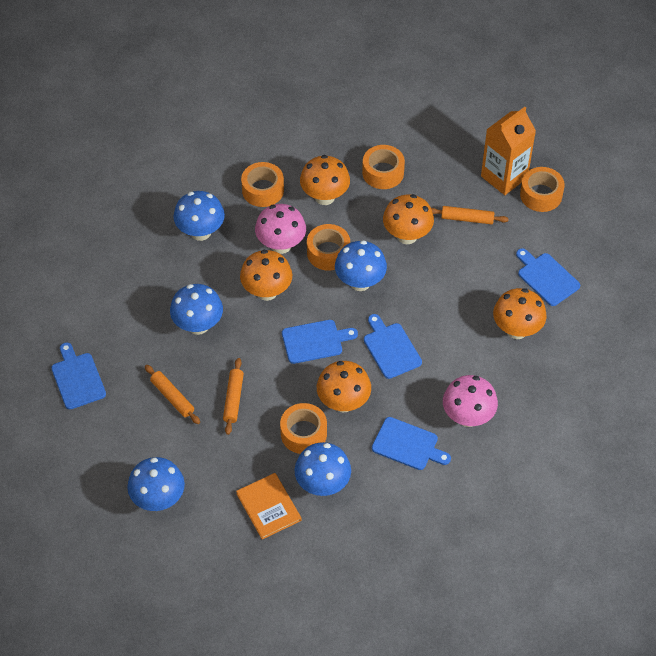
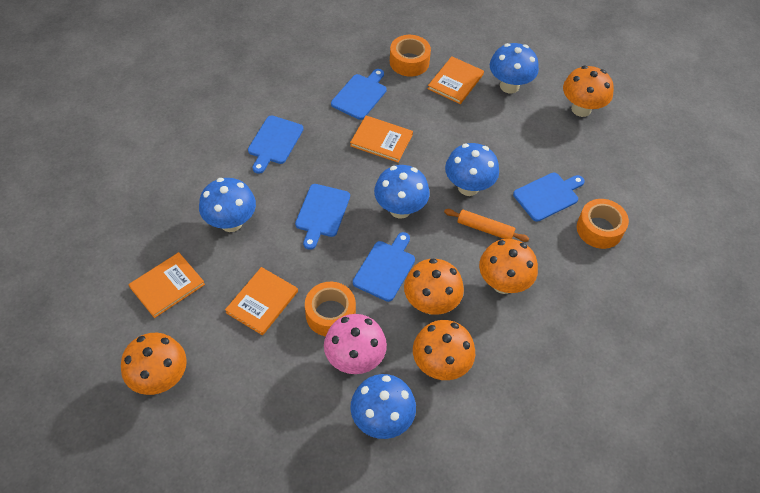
orange book: [236,473,301,539] = 1 -> [128,252,205,318] [225,267,298,335] [350,116,413,162] [428,56,484,104] = 4
orange carton: [481,107,536,195] = 1 -> none = 0
orange rolling pin: [145,365,200,424] [223,358,244,435] [431,206,509,224] = 3 -> [444,209,529,242] = 1
orange tape: [241,162,284,207] [280,403,327,454] [307,224,350,271] [362,145,405,189] [520,167,565,212] = 5 -> [305,282,356,336] [390,35,431,76] [577,199,629,249] = 3
pink mushroom: [255,204,306,254] [443,375,498,427] = 2 -> [324,314,387,374] = 1

